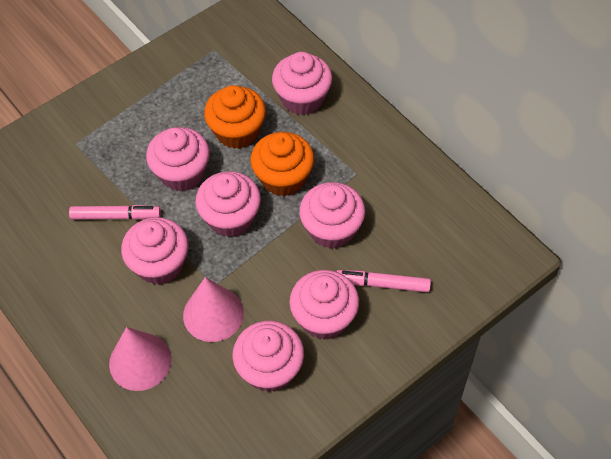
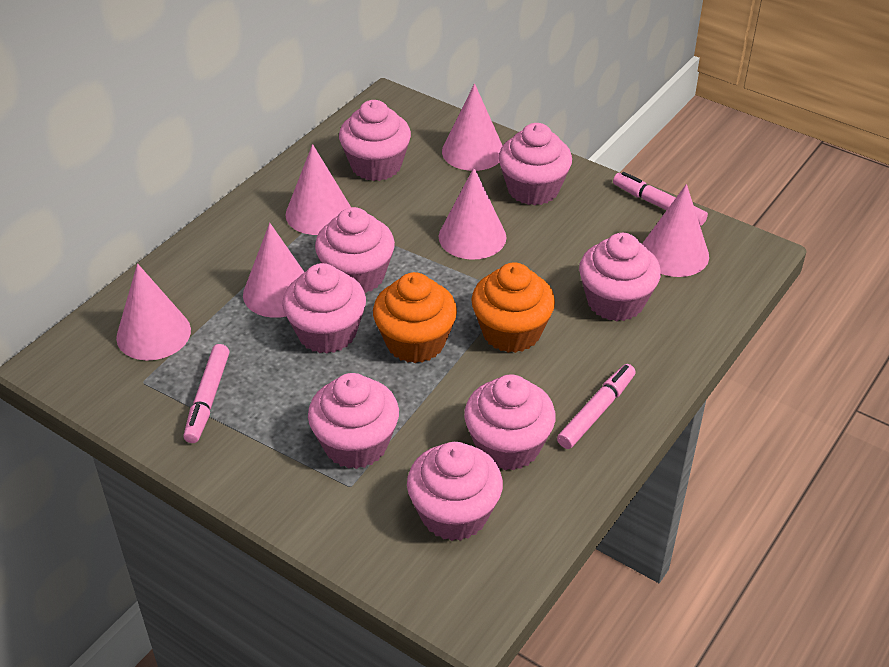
pink cone: [109,327,171,391] [183,277,244,342] = 2 -> [116,263,191,360] [243,223,304,318] [285,144,351,235] [439,168,506,260] [442,83,503,171] [642,184,709,277] = 6
pink cupcake: [121,217,188,285] [146,127,210,191] [195,171,261,237] [232,321,304,392] [272,52,332,115] [289,270,359,340] [299,182,365,249] = 7 -> [282,263,366,354] [308,373,399,469] [315,207,395,293] [339,100,411,181] [407,442,503,541] [464,375,556,470] [498,123,572,205] [579,233,661,321] = 8
pink marker: [69,205,161,220] [336,270,431,292] = 2 -> [183,344,230,443] [557,364,636,449] [613,172,708,226] = 3

